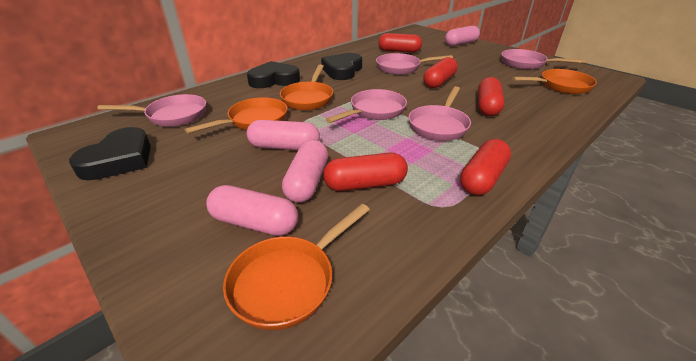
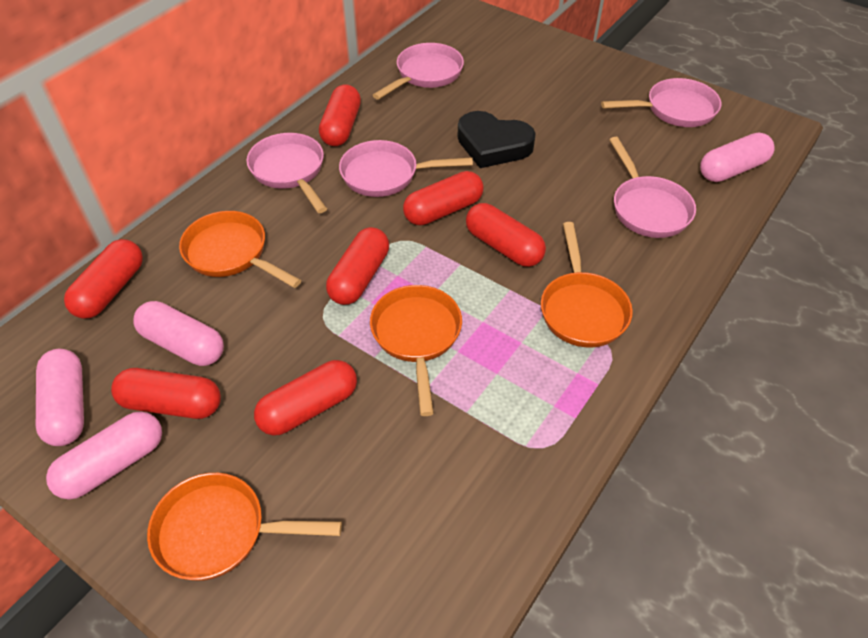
black heart: [69,127,151,180] [247,61,300,88] [321,53,362,80] = 3 -> [457,111,536,168] = 1
red capsule: [323,153,408,191] [378,33,422,53] [423,57,458,88] [460,139,511,195] [478,77,505,116] = 5 -> [64,239,143,319] [111,368,221,419] [254,360,357,436] [319,84,361,146] [326,227,389,305] [403,171,484,225] [466,203,546,267] = 7

